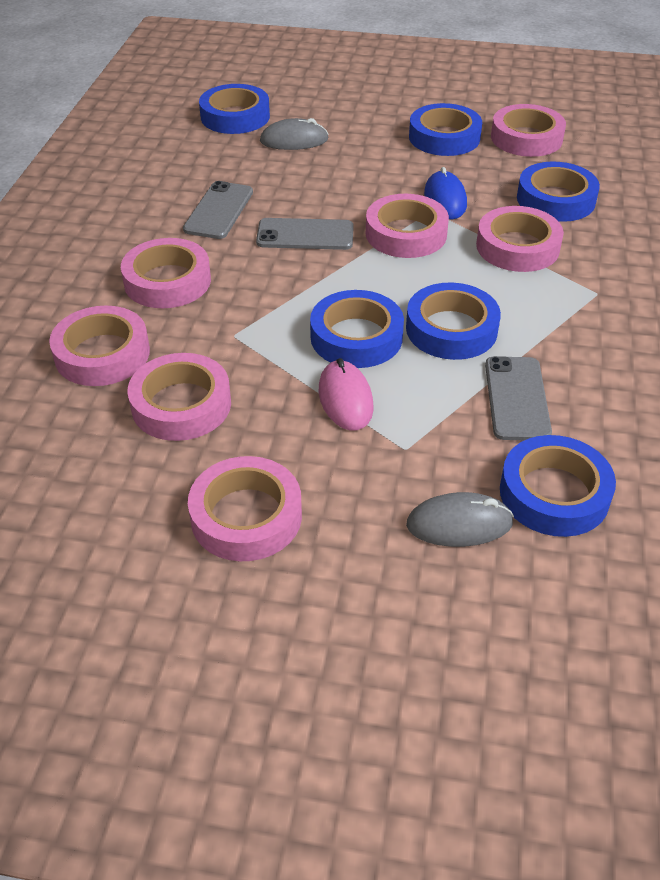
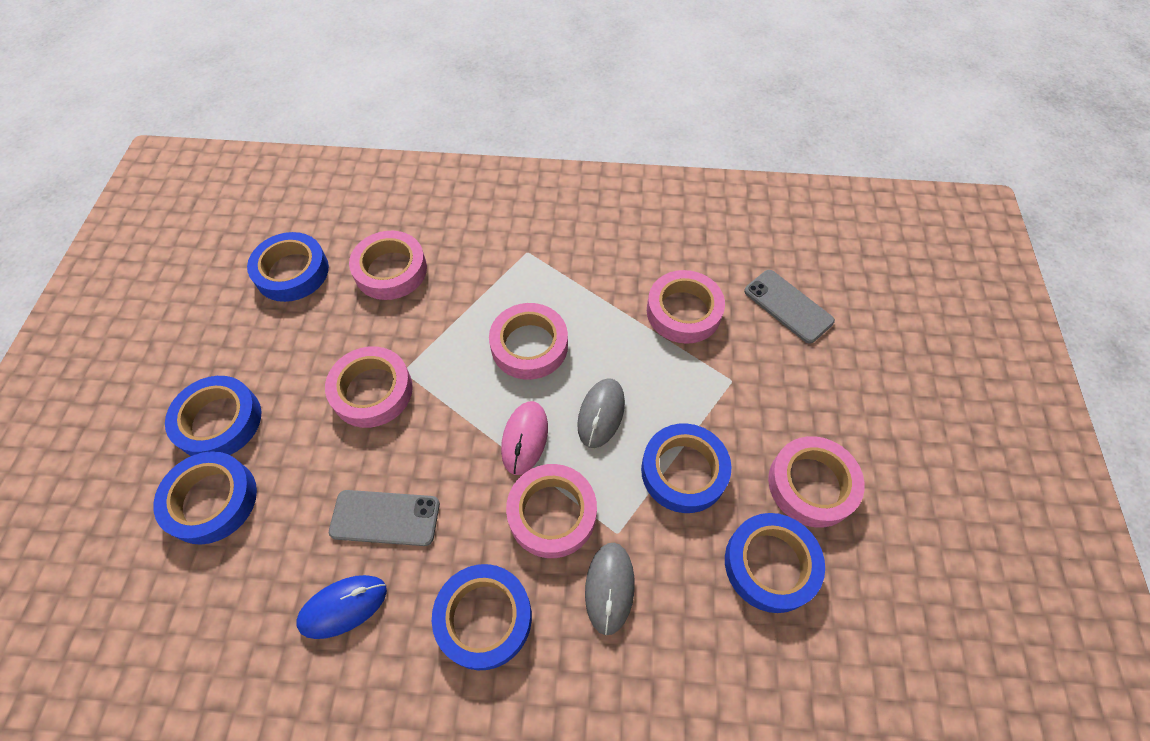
grey phone: [183,181,253,239] [256,218,354,250] [485,356,552,440] = 3 -> [329,490,440,546] [744,270,835,344] = 2
pink tape: [49,306,150,386] [121,238,211,308] [127,353,231,441] [188,456,302,561] [366,194,449,258] [476,206,564,272] [491,104,566,157] = 7 -> [325,346,413,428] [349,231,427,300] [489,303,568,380] [506,464,597,558] [647,270,725,344] [768,436,865,527] = 6

